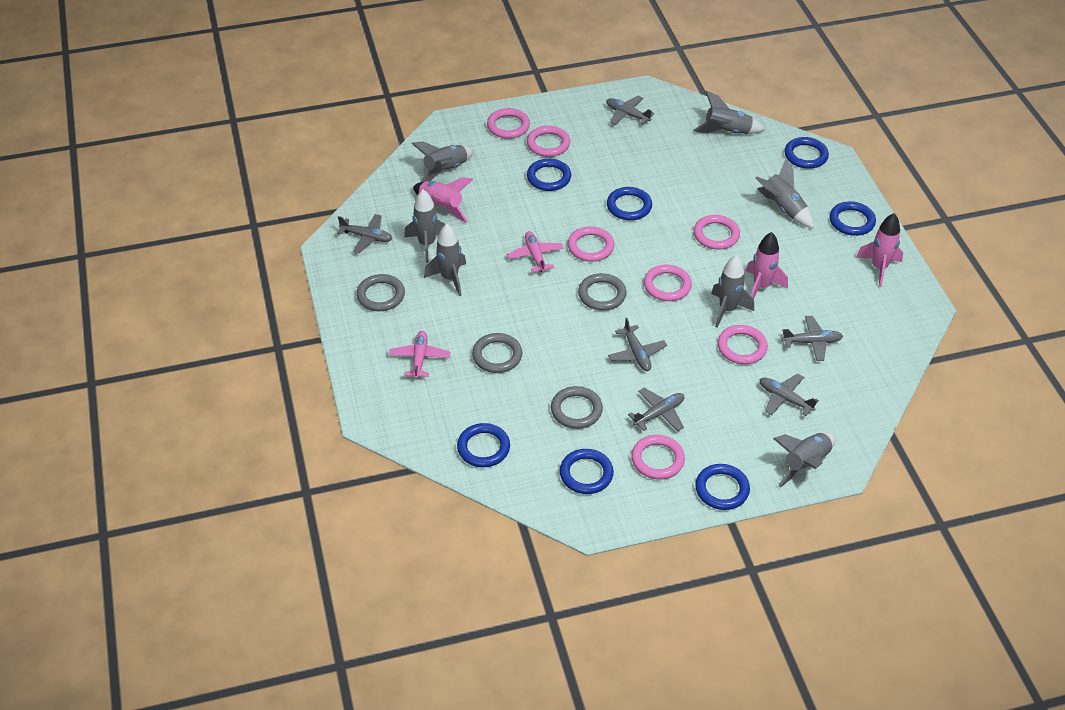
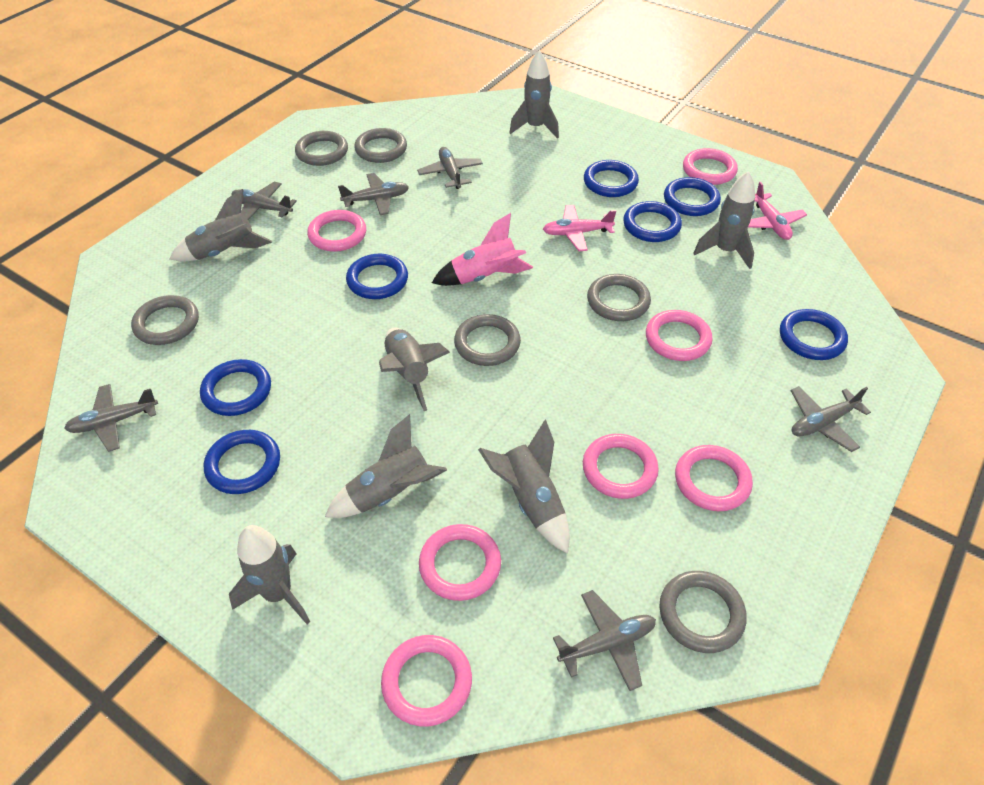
grey ring: [356,274,405,311] [472,333,522,373] [551,386,603,429] [578,273,627,311] = 4 -> [131,295,199,345] [295,131,348,166] [354,128,407,163] [454,314,521,366] [587,274,651,321] [659,571,747,653] = 6
pink rocket: [413,177,473,223] [746,232,788,299] [856,213,903,287] = 3 -> [432,213,533,286] = 1

